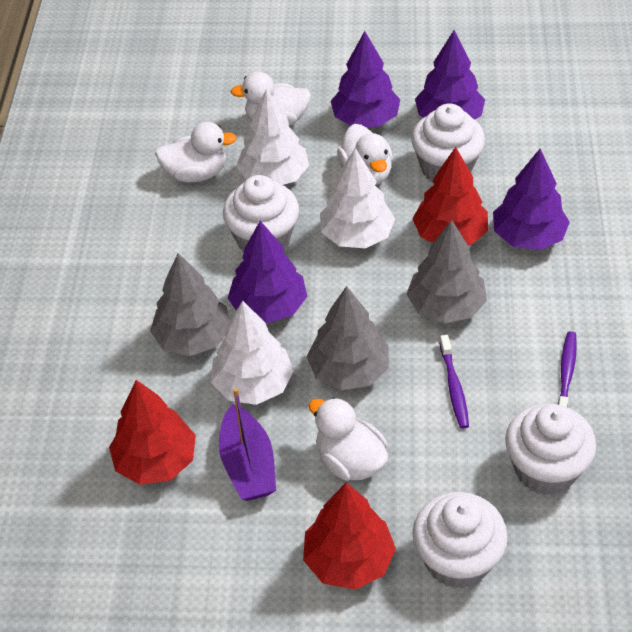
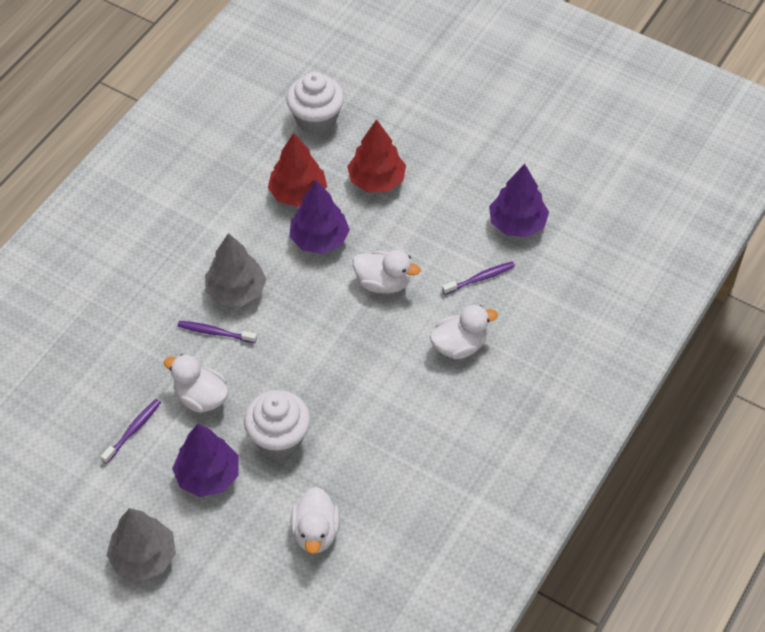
grey tree: [150,253,230,356] [307,286,389,390] [407,220,487,323] = 3 -> [106,508,176,581] [205,233,266,307] = 2
purple boat: [219,388,276,501] = 1 -> none = 0
purple toothbrush: [439,335,469,429] [558,331,577,407] = 2 -> [101,399,161,464] [178,321,257,343] [442,261,515,295] = 3
purple tree: [228,221,307,323] [331,31,400,127] [415,30,485,119] [493,149,570,250] = 4 -> [172,424,238,497] [289,180,350,254] [489,164,549,237] = 3
red tree: [109,380,196,485] [303,483,396,590] [412,147,488,246] = 3 -> [268,133,327,207] [347,119,406,192] = 2
white cupcake: [223,175,299,253] [411,103,485,182] [412,492,508,589] [505,403,596,496] = 4 -> [244,390,310,458] [286,72,344,134] = 2
white tree: [211,301,294,405] [236,89,309,185] [320,148,395,248] = 3 -> none = 0

